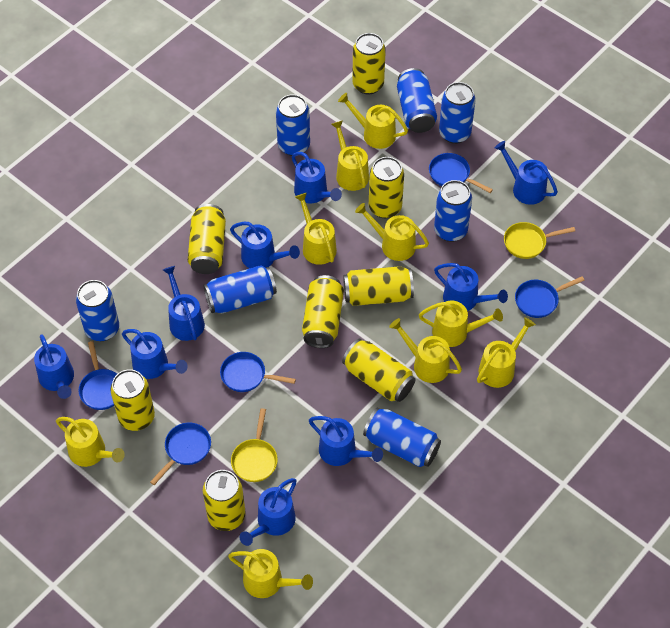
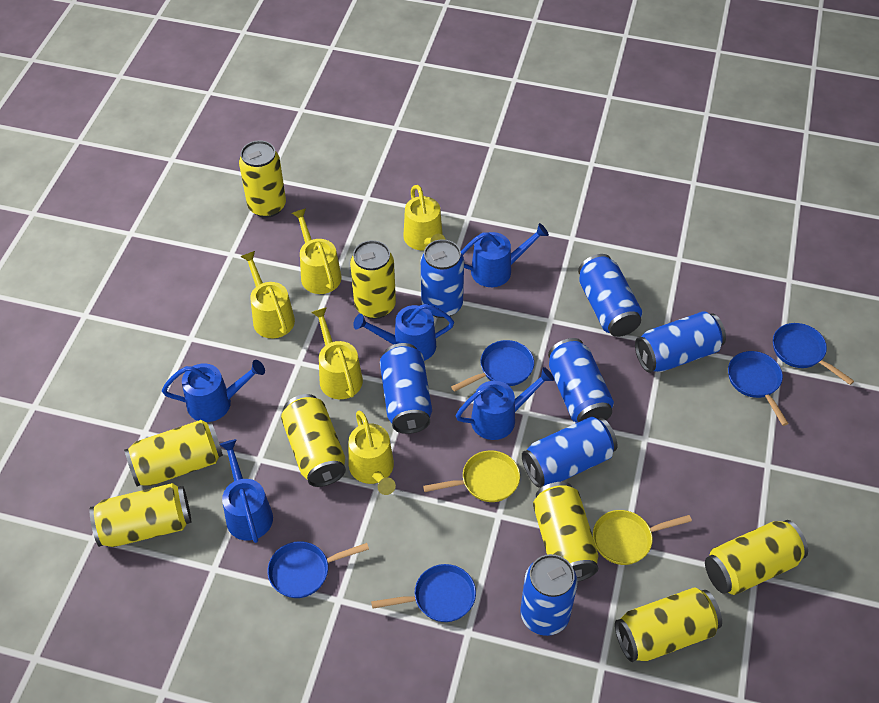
blue watering can: [34,334,74,399] [122,329,188,379] [163,266,205,341] [230,222,300,268] [240,478,297,546] [292,152,342,203] [309,416,383,466] [434,263,508,311] [495,141,558,205] = 9 -> [162,360,265,422] [219,439,273,543] [353,304,454,361] [456,367,554,440] [461,223,549,287] = 5
yellow watering can: [56,417,125,467] [228,549,313,598] [295,193,337,265] [331,121,369,191] [338,93,408,149] [355,203,429,261] [389,318,462,383] [419,301,503,347] [477,317,536,388] = 9 -> [240,251,295,338] [292,208,342,294] [311,307,363,399] [349,411,396,495] [403,185,446,250] = 5

